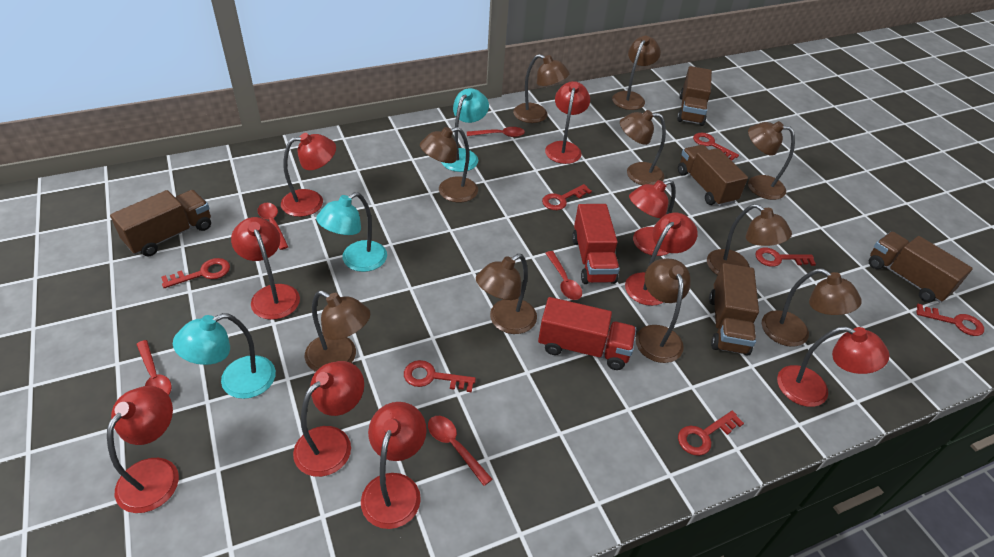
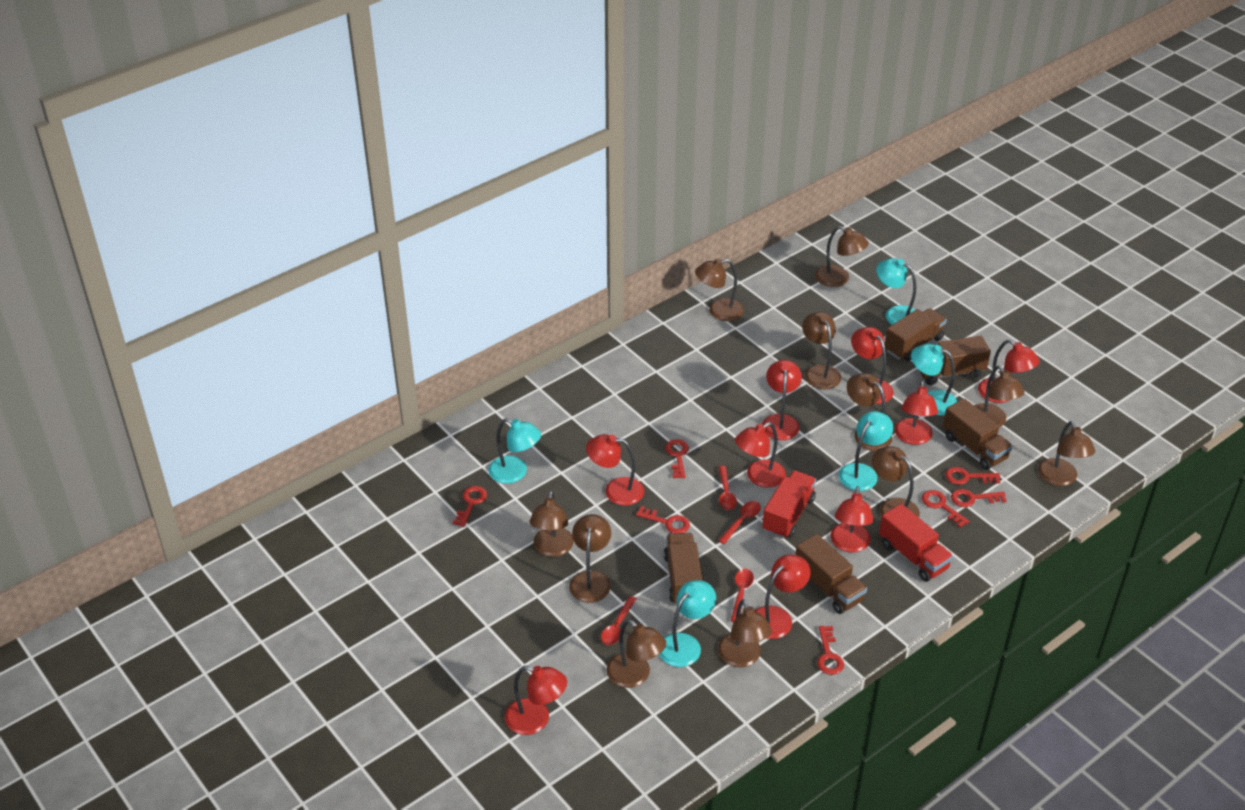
brown lamp: [304,291,370,372] [420,127,478,202] [476,254,537,334] [513,54,570,123] [612,36,661,110] [620,110,666,185] [635,258,691,363] [707,204,792,275] [748,121,795,200] [762,268,862,347] = 10 -> [529,491,574,557] [569,514,611,603] [606,619,666,688] [695,258,744,321] [718,599,772,667] [802,312,841,389] [815,226,869,287] [847,373,892,451] [872,446,920,517] [974,365,1025,427] [1038,421,1095,486] = 11
red spoon: [136,340,172,395] [257,203,288,250] [428,416,492,486] [467,127,525,137] [546,251,582,300] = 5 -> [601,596,636,645] [718,466,737,510] [718,501,761,544] [731,569,754,622] = 4
turquoise lamp: [173,313,276,399] [316,192,387,272] [441,88,489,172] = 3 -> [488,418,541,484] [659,580,716,667] [839,411,893,491] [876,258,916,325] [911,344,958,416] = 5

